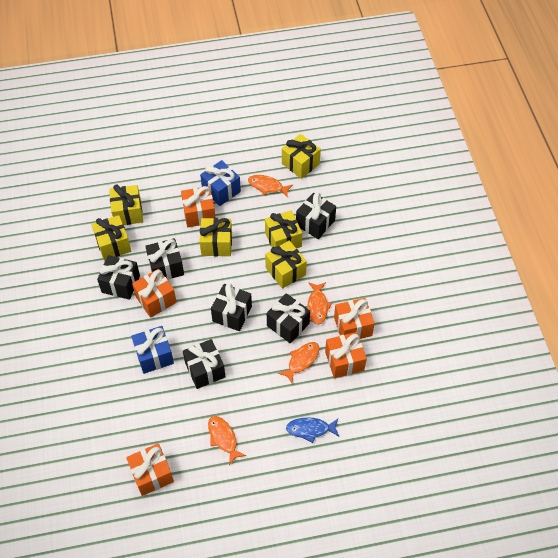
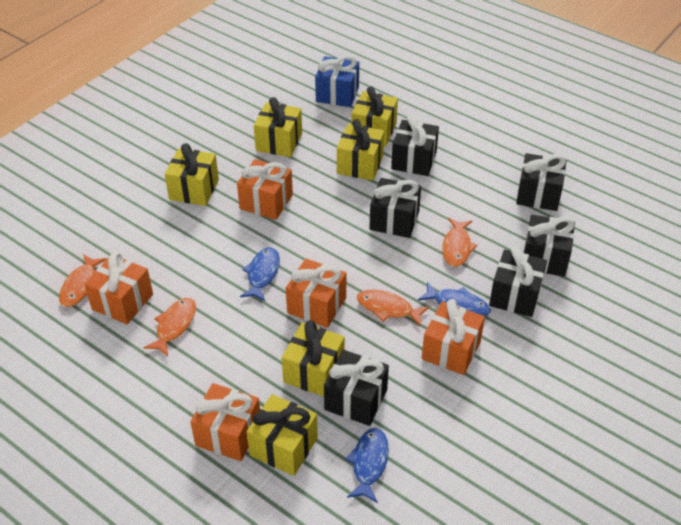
blue fish: [286,417,339,443] = 1 -> [240,247,280,301] [345,428,389,503] [418,282,491,316] = 3
blue gift: [131,326,174,374] [200,160,241,206] = 2 -> [315,55,359,107] = 1

